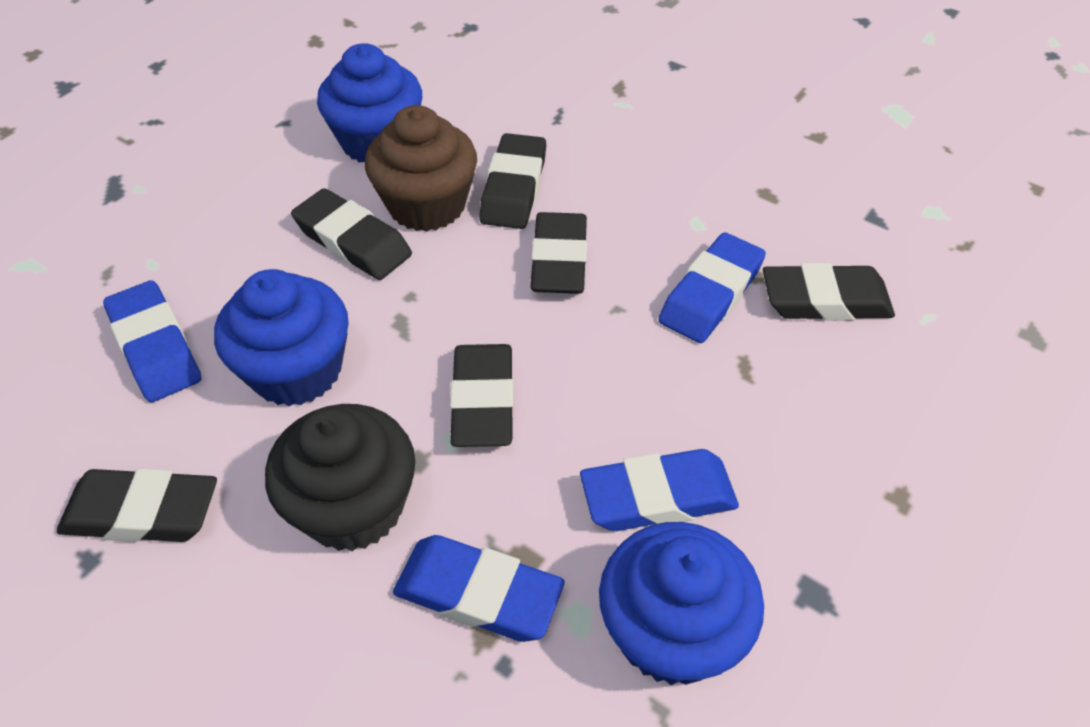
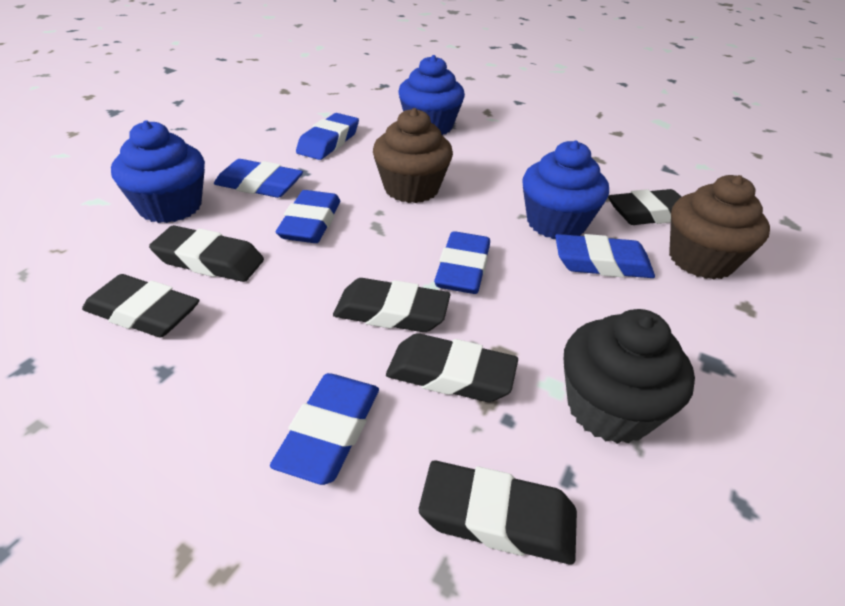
blue eraser: [103,280,201,402] [393,535,565,642] [580,449,739,531] [658,232,766,343] = 4 -> [214,159,303,198] [270,373,379,485] [276,190,340,243] [296,113,359,160] [434,231,490,294] [555,234,655,278] = 6
brown cupcake: [365,105,477,232] = 1 -> [373,108,453,203] [669,175,770,279] = 2

